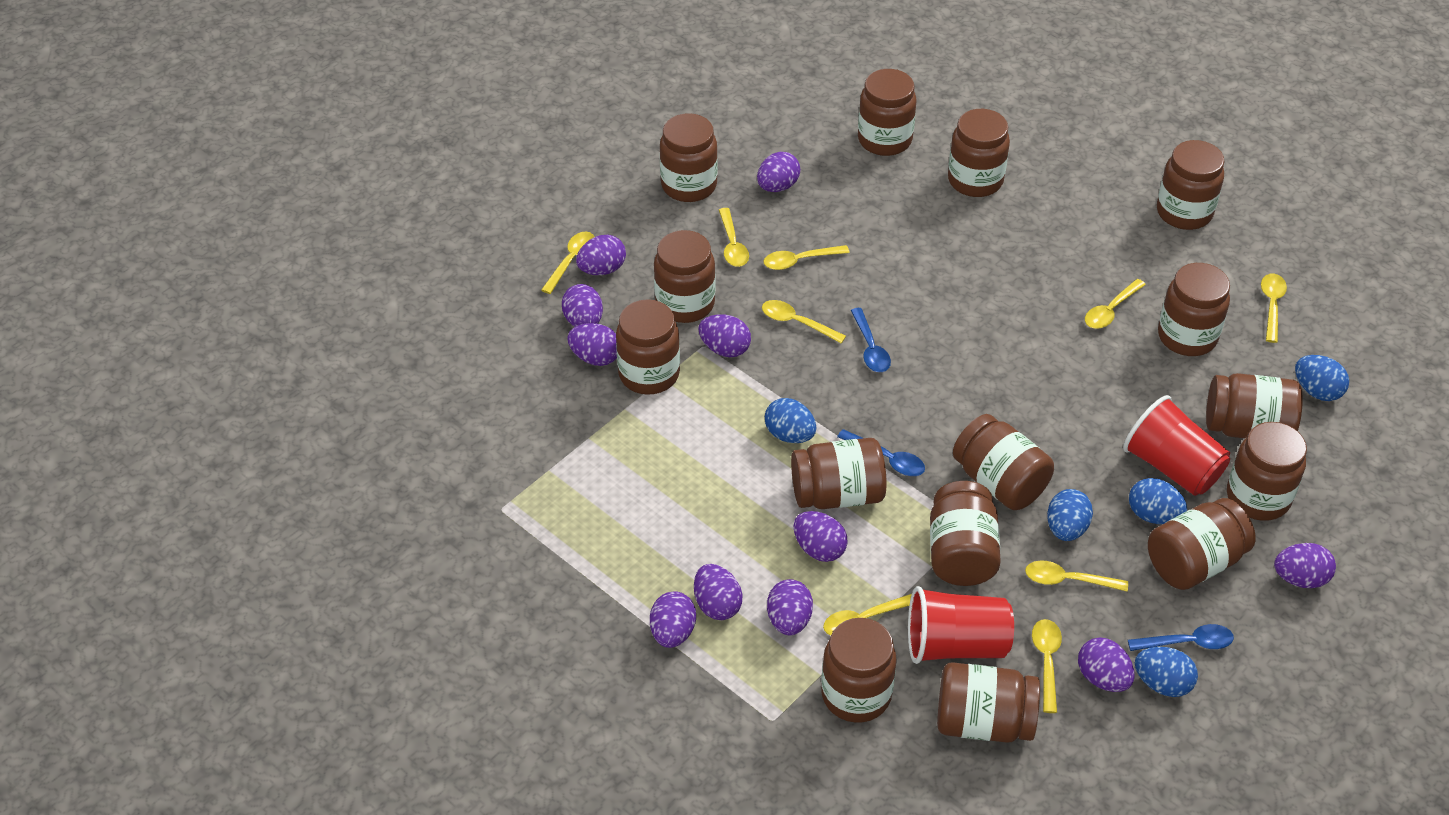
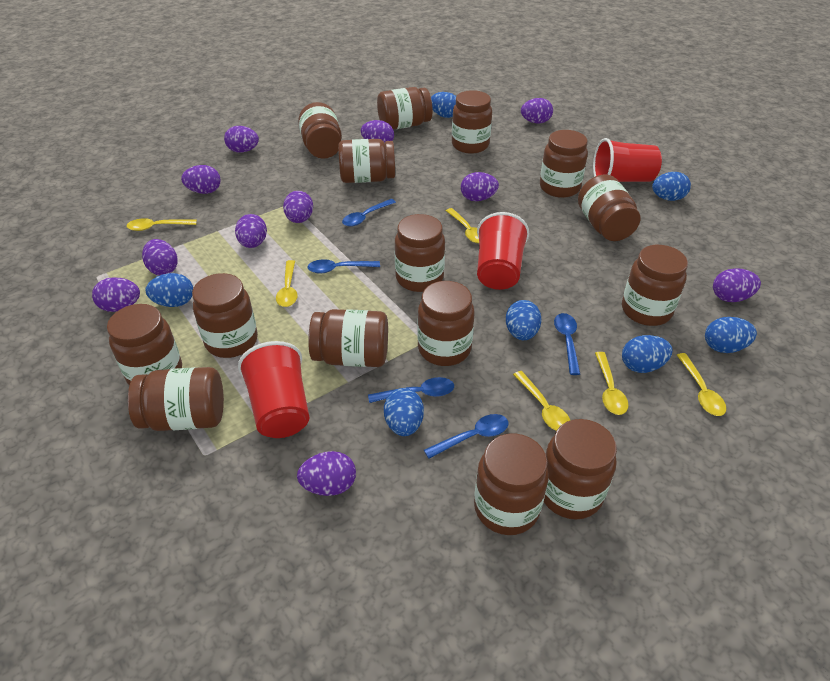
blue egg: [765,398,816,443] [1047,489,1093,541] [1129,478,1187,524] [1135,647,1198,697] [1295,355,1349,401] = 5 -> [146,273,193,307] [384,388,424,436] [431,92,456,118] [506,300,541,340] [622,335,673,373] [652,172,691,201] [705,317,757,353] = 7
blue spoon: [837,429,925,476] [851,308,891,372] [1128,624,1234,651] = 3 -> [307,259,380,273] [342,199,396,227] [368,377,454,403] [424,414,509,459] [554,313,580,375] = 5
red cup: [908,586,1014,664] [1123,395,1230,496] = 2 -> [238,341,309,438] [477,212,529,290] [593,138,662,182] = 3
yellow spoon: [541,232,594,294] [719,208,749,267] [762,300,846,344] [764,245,850,270] [823,594,912,635] [1025,560,1128,591] [1032,619,1062,713] [1085,279,1146,329] [1261,274,1287,343] = 9 -> [126,218,197,231] [276,260,298,307] [446,208,479,243] [513,371,570,431] [595,352,629,415] [677,353,726,416] = 6

